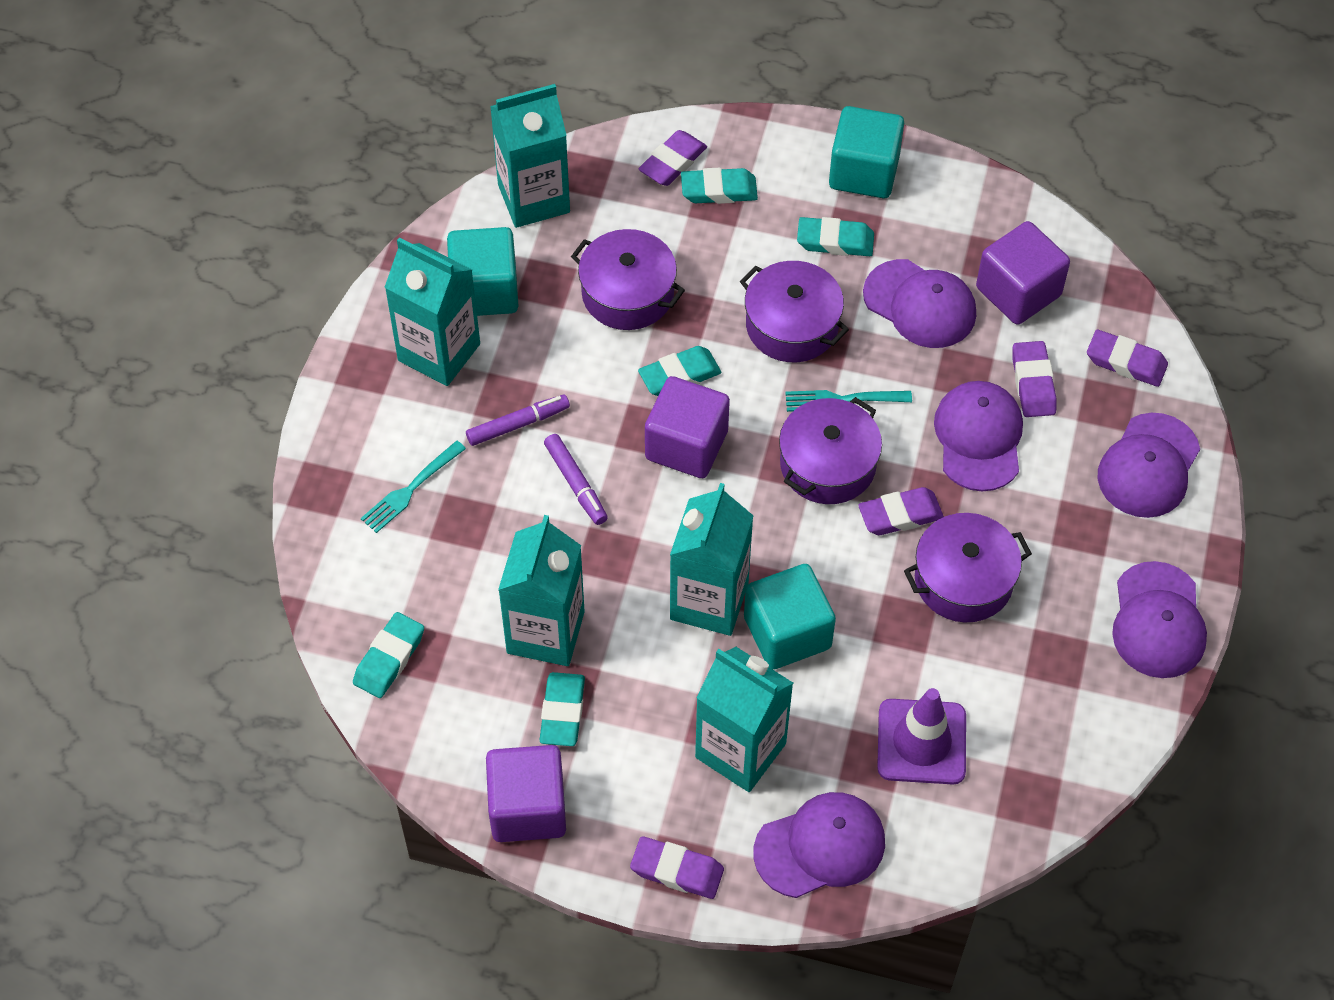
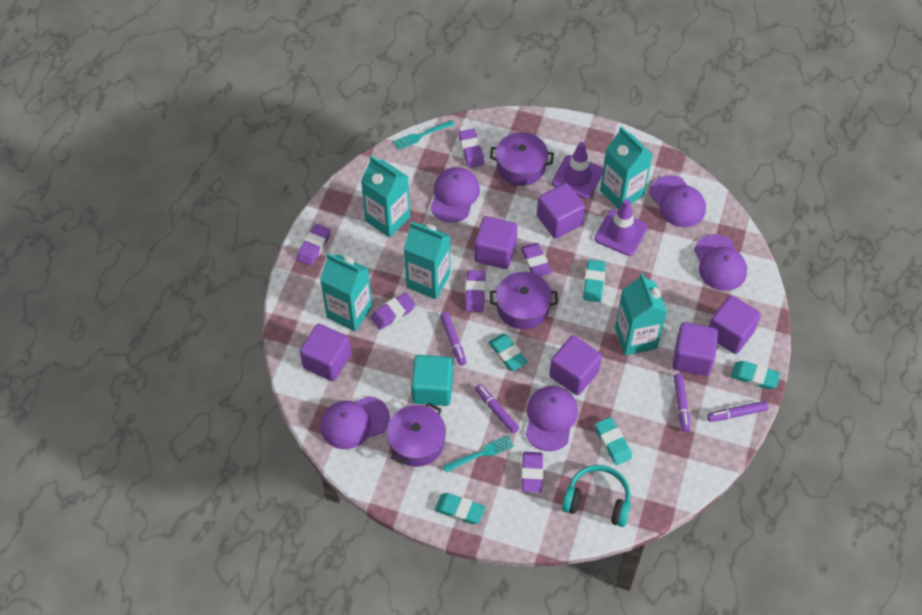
purple cube: [486,745,566,842] [645,376,730,478] [976,221,1070,325] = 3 -> [300,323,351,381] [474,216,518,269] [537,183,585,239] [549,335,602,395] [672,322,719,376] [709,295,761,354] = 6
purple eraser: [630,836,724,899] [639,130,707,186] [858,487,944,535] [1012,341,1057,417] [1087,330,1168,387] = 5 -> [297,224,331,266] [370,293,416,330] [459,129,484,168] [465,270,486,312] [521,243,552,277] [521,452,543,493] = 6
purple marker: [466,395,570,446] [544,434,608,525] = 2 -> [440,312,466,366] [475,384,519,434] [674,374,690,432] [707,401,769,422] = 4
purple pot: [571,229,685,330] [740,261,849,362] [779,397,882,504] [904,513,1032,622] = 4 -> [387,403,446,467] [490,132,554,186] [490,272,558,329] = 3
purple traffic cone: [877,688,966,784] = 1 -> [552,142,603,199] [595,199,648,256] = 2
turquoise cube: [447,227,518,316] [744,564,836,670] [829,106,904,198] = 3 -> [411,355,453,406] = 1
turquoise headphones: none = 0 -> [562,465,631,527] = 1

